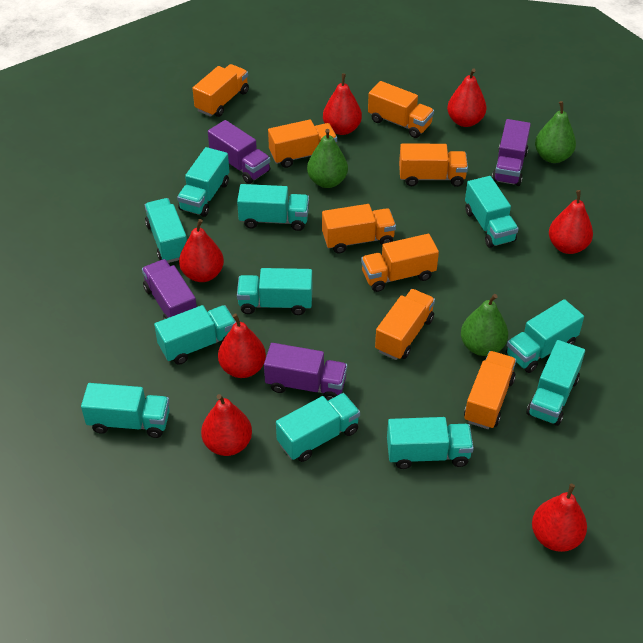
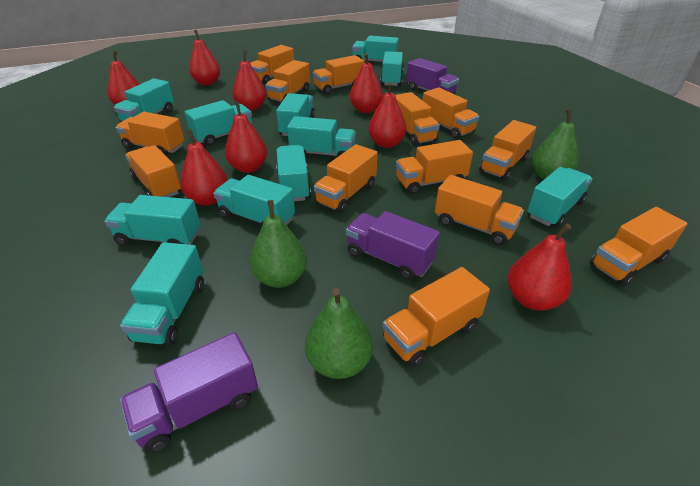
orange truck: [192,64,249,117] [268,119,337,168] [322,204,396,254] [361,234,439,292] [368,81,434,138] [375,289,435,360] [399,143,468,187] [464,351,516,429] = 8 -> [116,112,184,156] [125,145,182,197] [250,45,294,84] [265,60,310,102] [313,55,364,94] [314,144,378,213] [383,267,490,367] [395,92,440,146] [396,140,473,194] [423,88,479,139] [435,175,524,246] [479,120,536,180] [590,207,688,286] = 13
purple truck: [142,259,197,319] [208,120,270,184] [264,343,347,401] [492,119,531,186] = 4 -> [120,332,258,453] [346,211,440,280] [406,58,459,94] = 3
red pear: [179,219,224,282] [201,394,252,456] [218,314,266,378] [323,73,362,135] [447,68,487,127] [532,484,587,552] [549,190,593,254] = 7 -> [108,50,140,105] [180,129,228,206] [189,30,220,85] [225,101,267,173] [232,50,266,111] [350,53,383,113] [368,82,406,148] [508,223,572,310] = 8

